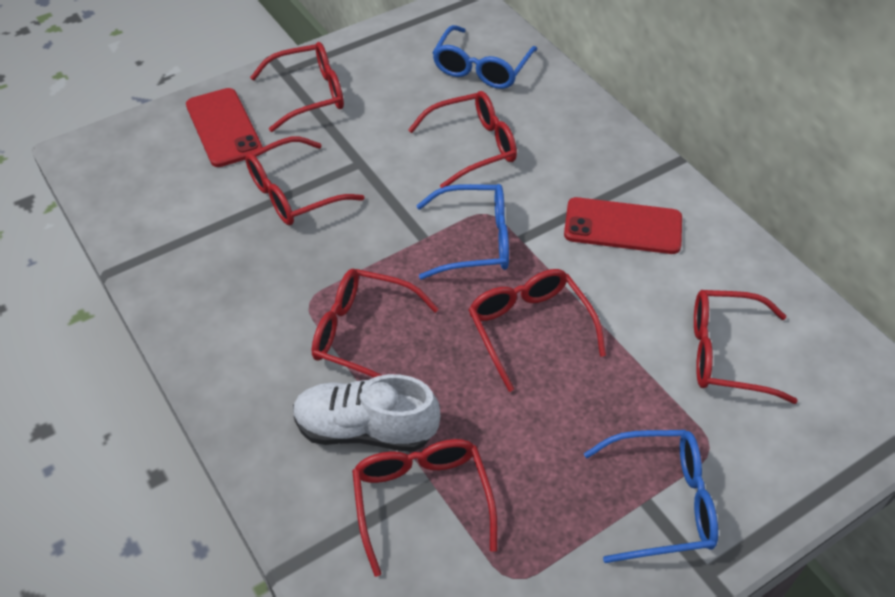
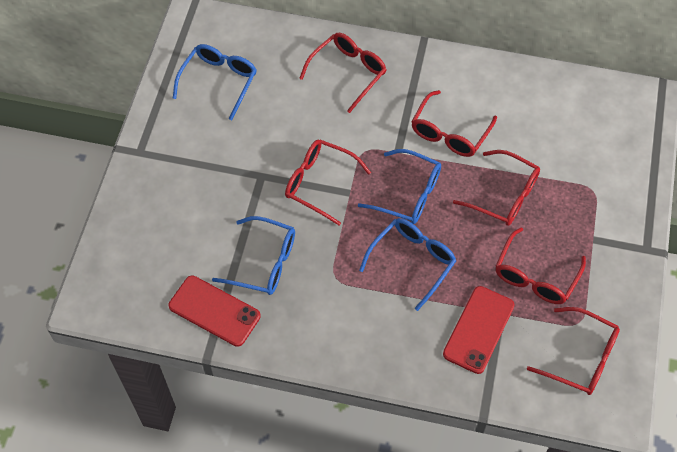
blue glasses: [416,184,509,279] [432,25,537,89] [584,430,718,563] = 3 -> [173,44,257,120] [212,216,295,295] [358,149,441,224] [359,218,456,311] = 4
red glasses: [245,137,365,225] [250,42,344,132] [312,269,439,377] [352,439,497,577] [408,91,517,188] [468,269,606,392] [694,290,798,404] = 7 -> [285,139,371,225] [299,33,386,113] [411,90,497,157] [453,150,540,226] [495,227,586,304] [527,307,620,395] = 6
white shoe: [293,374,440,452] = 1 -> none = 0

